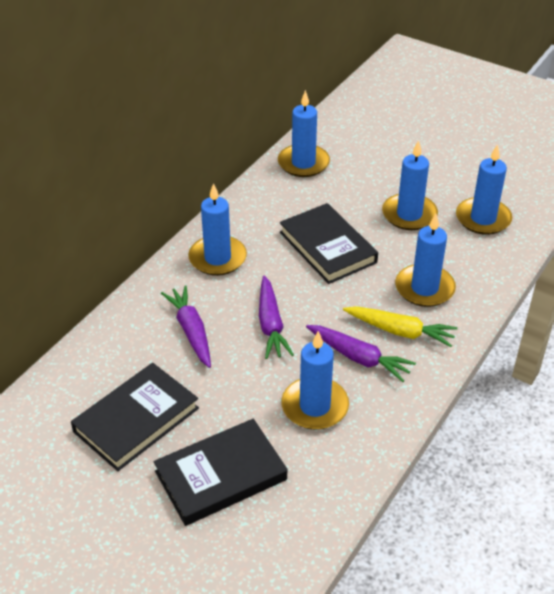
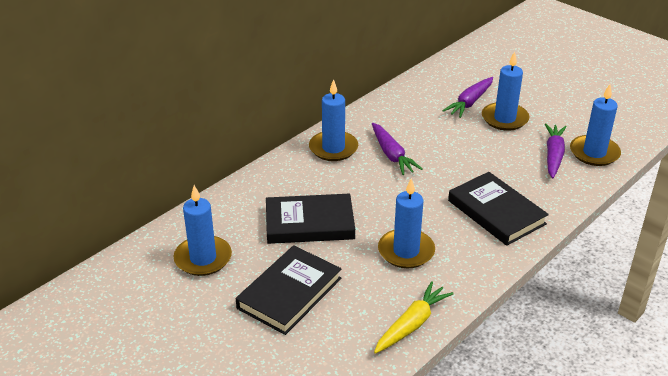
blue candle: [188,183,247,276] [278,90,330,177] [281,331,349,430] [382,140,438,230] [395,213,456,307] [456,144,512,235] = 6 -> [174,185,232,276] [309,79,358,161] [378,178,435,268] [482,51,530,131] [570,84,621,166] = 5

